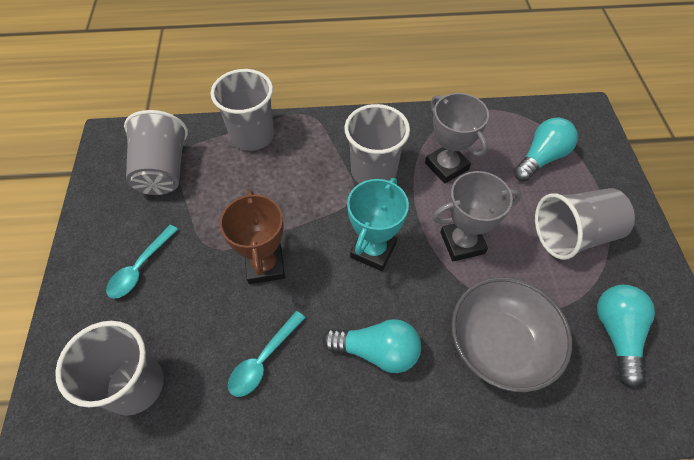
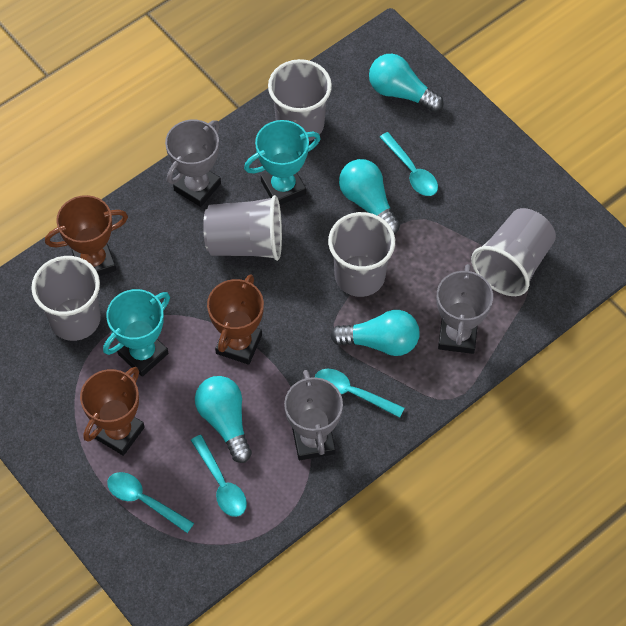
brown trophy: [220,190,285,284] = 1 -> [45,195,128,276] [80,367,145,456] [207,274,264,365] = 3
grey bowl: [451,277,572,392] = 1 -> none = 0
grey trophy: [425,93,489,184] [432,171,521,261] = 2 -> [165,119,221,207] [284,370,343,460] [437,264,493,354] = 3
turquoise light bulb: [322,319,421,373] [514,118,578,181] [597,285,655,387] = 3 -> [195,376,252,463] [330,310,420,356] [339,159,400,234] [369,54,444,112] = 4
turquoise spoon: [106,225,178,299] [228,311,305,397] = 2 -> [107,472,194,533] [191,435,247,517] [315,369,404,418] [380,132,438,196] = 4
turquoise trophy: [347,178,409,271] = 1 -> [103,289,170,377] [244,120,321,205] = 2

